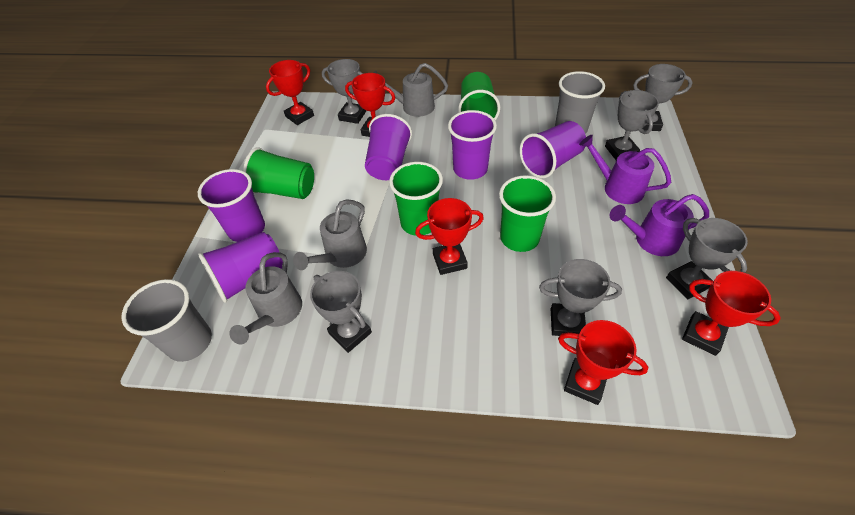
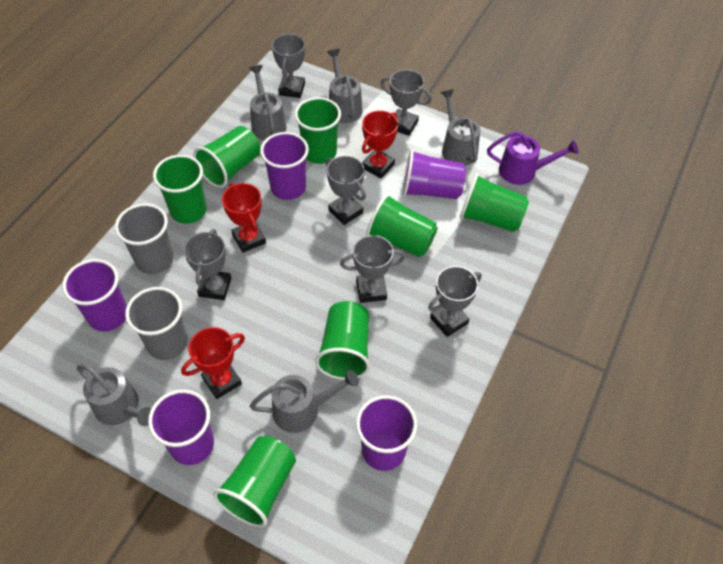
green cup: [243,147,314,199] [389,162,443,236] [458,72,500,120] [499,175,556,252] = 4 -> [153,155,207,224] [193,126,260,188] [213,436,296,527] [295,97,341,164] [315,301,370,380] [366,194,438,257] [460,174,529,232] = 7
grey watering can: [229,252,302,344] [293,199,367,270] [374,63,448,117] = 3 -> [77,364,152,426] [249,65,287,140] [250,370,359,433] [327,49,363,123] [441,89,480,166] = 5
purple watering can: [579,135,671,204] [610,194,709,256] = 2 -> [487,131,579,185] = 1
red trophy: [266,60,314,125] [345,73,395,137] [415,198,484,275] [558,320,648,405] [682,271,781,356] = 5 -> [181,327,245,399] [222,183,266,253] [362,110,398,178] = 3

